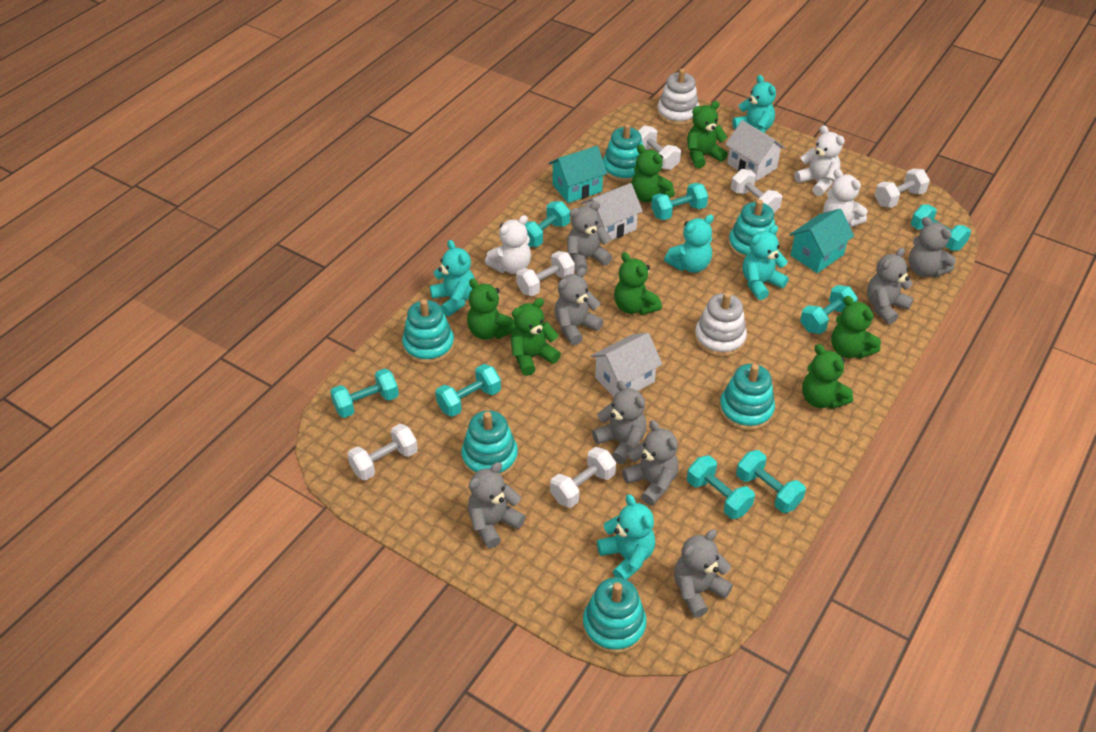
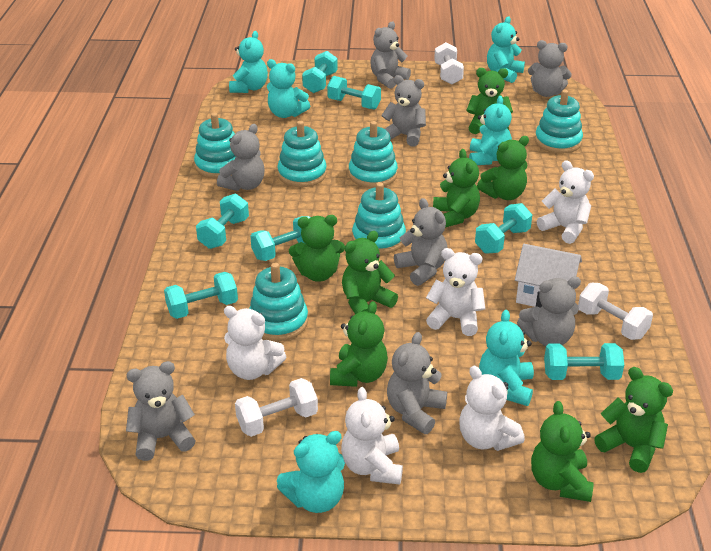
green teddy bear: [467,279,516,340] [511,298,561,376] [614,252,662,315] [631,144,675,202] [687,101,728,168] [802,344,853,409] [831,296,881,359] = 7 -> [289,215,345,282] [330,301,388,387] [342,231,398,314] [433,149,480,228] [466,68,513,134] [477,136,529,200] [531,401,594,502] [594,367,673,473] = 8
turquoise dumbbell: [330,368,399,418] [435,364,501,417] [525,201,570,247] [651,183,708,220] [687,455,755,519] [736,450,806,513] [800,285,858,334] [911,204,971,251] = 8 -> [164,272,238,319] [196,193,249,249] [250,216,310,261] [302,51,338,93] [327,76,381,110] [475,203,532,254] [544,343,624,380] = 7
turquoise house: [549,146,607,203] [789,209,854,273] = 2 -> none = 0
turquoise teddy bear: [430,240,475,316] [597,494,655,580] [664,215,714,273] [732,75,776,133] [743,225,789,300] = 5 -> [229,31,268,93] [267,59,310,118] [277,431,345,513] [469,96,512,165] [479,310,534,406] [487,16,525,83] = 6
white dumbbell: [347,424,418,481] [516,251,575,296] [550,447,616,508] [638,125,681,170] [731,169,782,213] [875,169,930,208] = 6 -> [235,378,318,437] [434,42,464,85] [578,283,653,340] = 3
white house: [581,183,643,241] [591,333,662,397] [725,120,785,181] = 3 -> [515,244,582,308] = 1
white stacking toy: [657,69,699,126] [694,292,747,357] = 2 -> none = 0
white teddy bear: [485,215,531,274] [794,125,845,196] [823,169,868,228] = 3 -> [224,306,286,380] [341,387,403,485] [426,248,485,336] [459,366,525,451] [537,160,594,244] = 5

